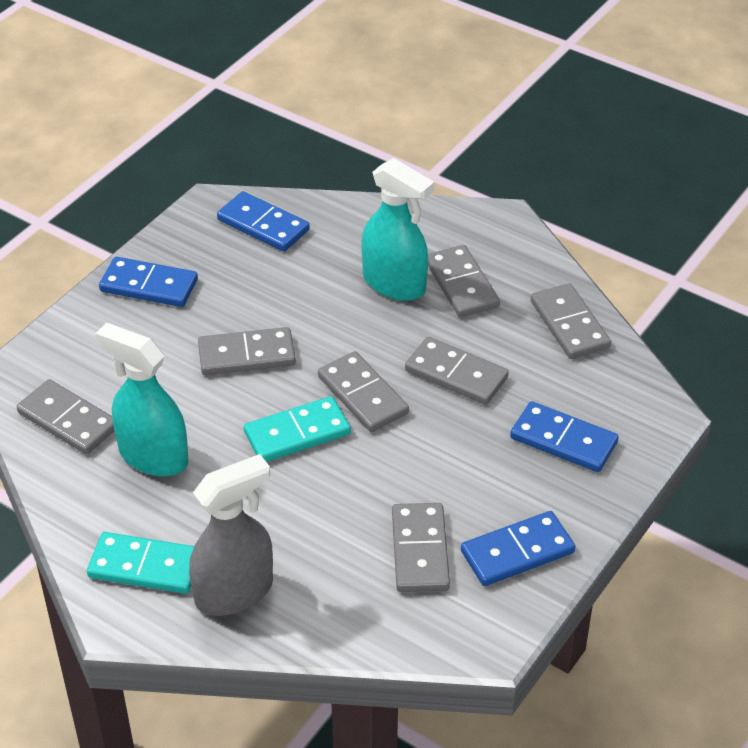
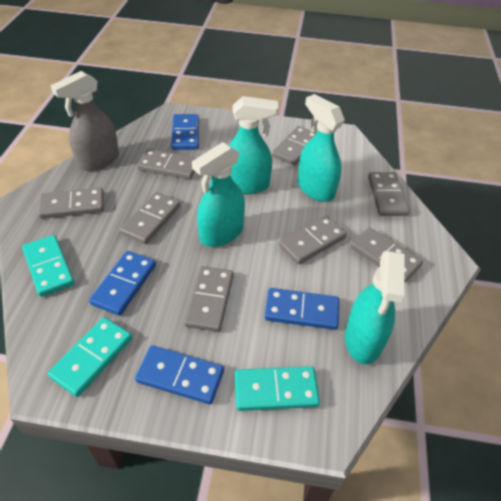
grey domino: [17,379,114,454] [198,327,296,375] [318,351,409,432] [392,503,450,592] [405,337,509,405] [428,245,500,317] [531,283,611,359] = 7 -> [38,187,104,219] [120,192,180,244] [137,149,197,179] [184,266,233,332] [272,126,316,166] [279,216,347,265] [351,228,423,283] [368,172,409,216] = 8
turquoise domino: [87,532,194,594] [244,396,351,462] = 2 -> [22,235,75,297] [48,317,132,397] [235,366,320,411] = 3
turquoise spray bottle: [95,323,188,476] [361,158,434,301] = 2 -> [192,142,245,247] [229,96,278,194] [297,94,345,202] [345,251,404,364] = 4

